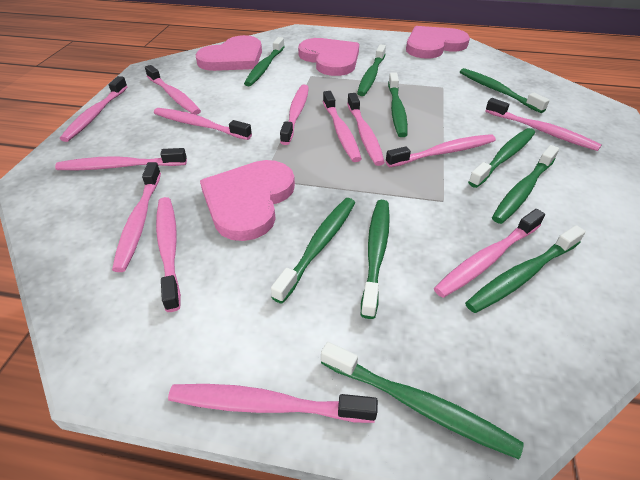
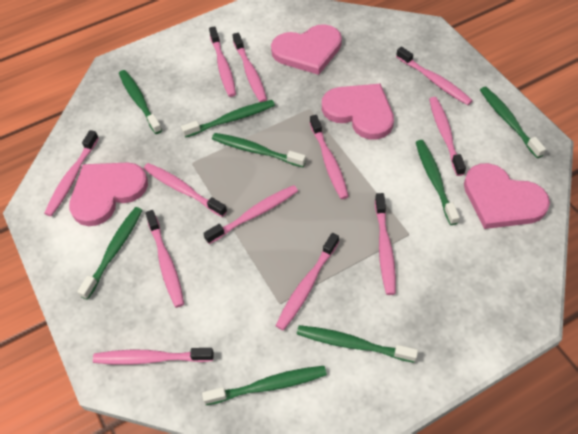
green toothbrush: [244,37,285,86] [271,198,355,304] [321,342,524,459] [357,44,386,96] [361,200,390,319] [388,72,408,137] [460,68,550,113] [465,225,586,313] [468,128,535,188] [492,145,559,224] = 10 -> [77,207,142,300] [119,70,162,134] [181,100,275,138] [202,366,327,405] [212,133,306,167] [297,325,418,363] [416,140,460,225] [480,87,546,158] = 8
pink toothbrush: [55,148,187,170] [60,76,128,142] [112,162,161,272] [145,65,201,115] [154,108,252,140] [156,197,181,312] [168,384,378,423] [280,85,309,145] [323,91,362,162] [347,93,385,166] [386,134,496,167] [434,209,545,298] [485,98,602,151] = 13 -> [44,130,99,216] [93,348,214,365] [144,163,227,217] [145,210,184,308] [203,185,298,244] [209,26,236,97] [233,33,267,102] [276,233,339,330] [310,115,349,199] [375,193,396,295] [396,47,473,105] [429,97,466,176] = 12

